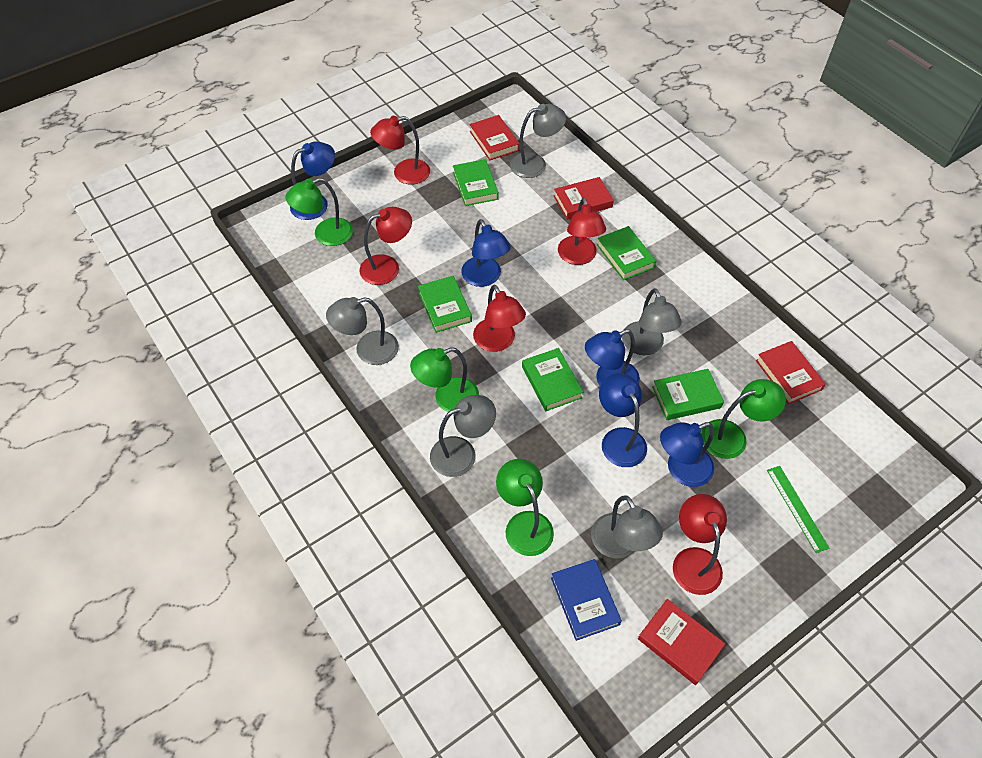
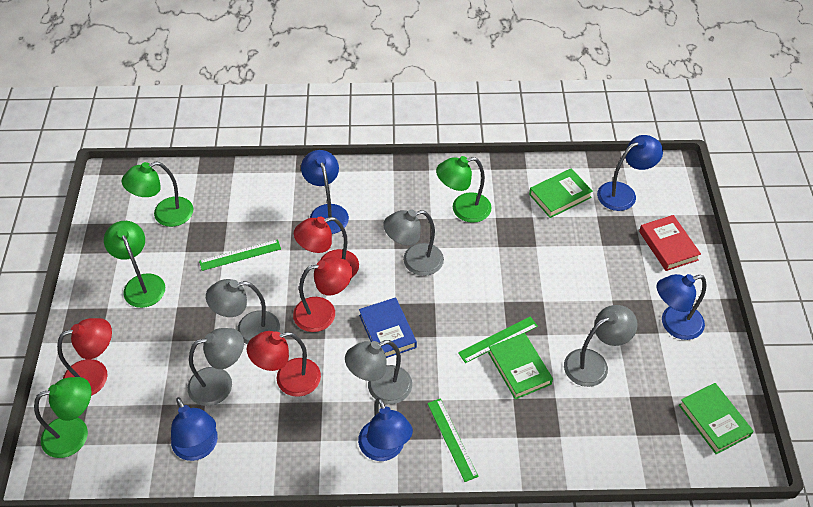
green book: [418,276,472,333] [453,159,499,206] [522,348,583,411] [597,226,656,280] [652,369,724,420] = 5 -> [488,333,553,399] [529,168,593,218] [679,383,754,454] = 3
green ruler: [767,466,829,553] = 1 -> [199,239,281,271] [427,398,478,482] [458,317,538,363] = 3
red book: [469,115,520,160] [554,177,614,220] [638,599,725,685] [756,341,826,404] = 4 -> [639,215,701,271] = 1
red lamp: [359,207,412,285] [370,116,430,185] [473,285,526,352] [558,197,606,265] [673,494,727,595] = 5 -> [57,318,112,396] [247,331,321,397] [293,257,352,332] [294,217,359,277] = 4

